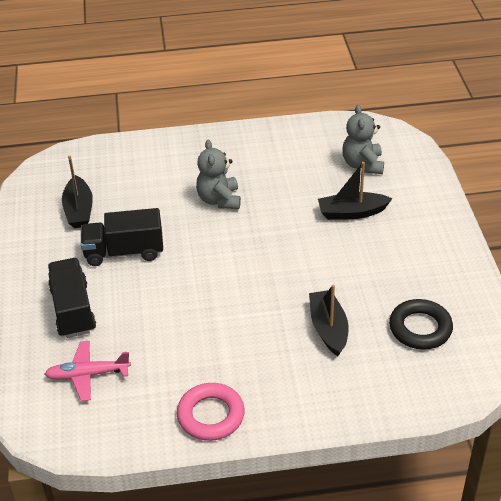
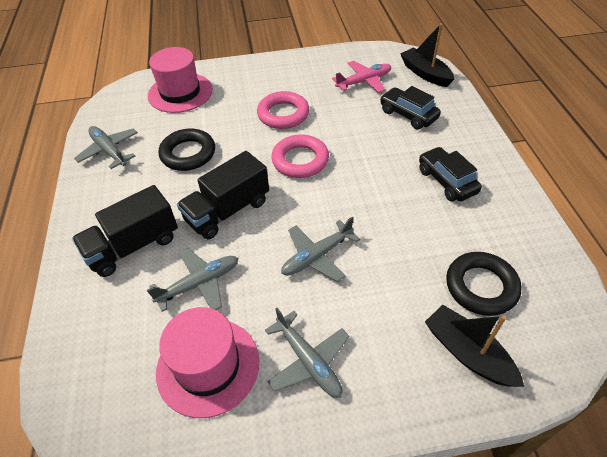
black boat: [62,155,93,228] [309,284,348,356] [318,162,393,220] = 3 -> [400,23,454,87] [425,305,524,387] = 2
black car: none = 0 -> [380,86,441,130] [419,147,482,201] = 2
black ring: [389,299,453,350] = 1 -> [159,129,215,171] [446,252,522,316] = 2
grey plane: none = 0 -> [74,126,138,169] [147,248,238,312] [265,308,349,398] [281,217,360,282] = 4
grey teddy bear: [196,139,241,209] [342,105,384,174] = 2 -> none = 0
pink hat: none = 0 -> [148,47,213,113] [156,307,259,418] = 2
pink ring: [177,383,245,441] = 1 -> [257,91,309,129] [271,134,329,178] = 2

